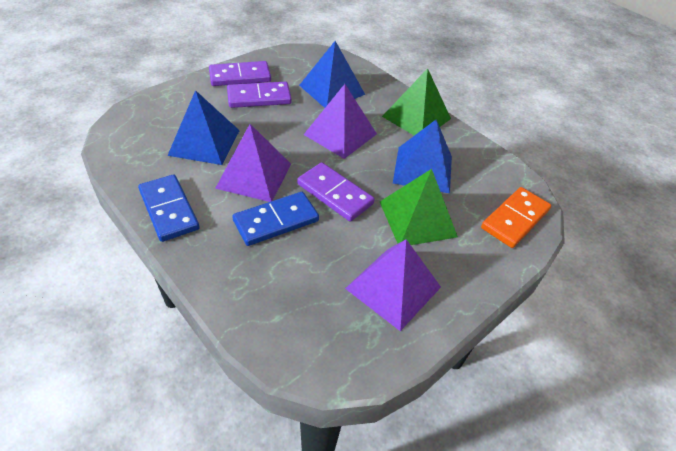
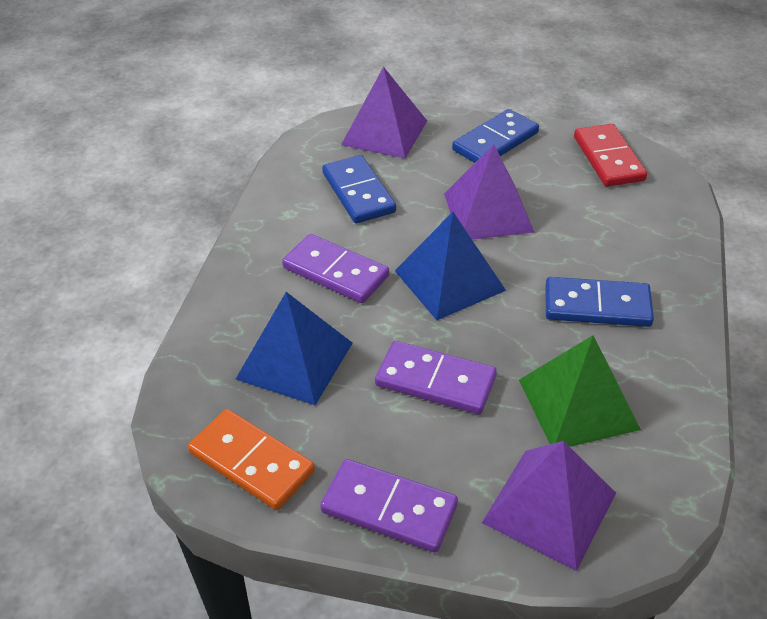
blue domino: [138,175,200,242] [232,192,319,246] = 2 -> [322,155,396,223] [452,109,539,163] [546,277,654,327] = 3
blue pyramid: [167,90,240,165] [299,41,365,108] [393,119,452,193] = 3 -> [236,292,353,405] [395,212,506,320] = 2
green pyramid: [380,169,458,245] [382,68,451,136] = 2 -> [519,335,641,447] = 1
red domino: none = 0 -> [574,124,647,187] = 1

